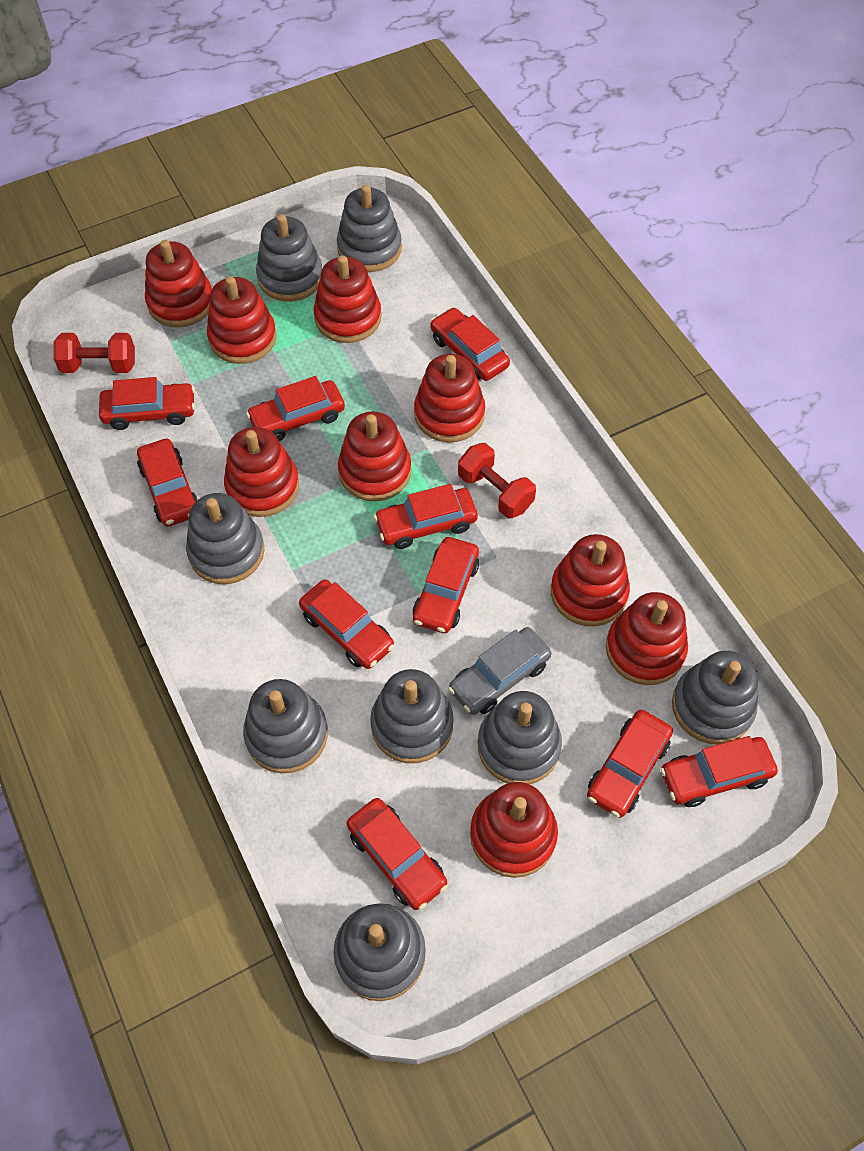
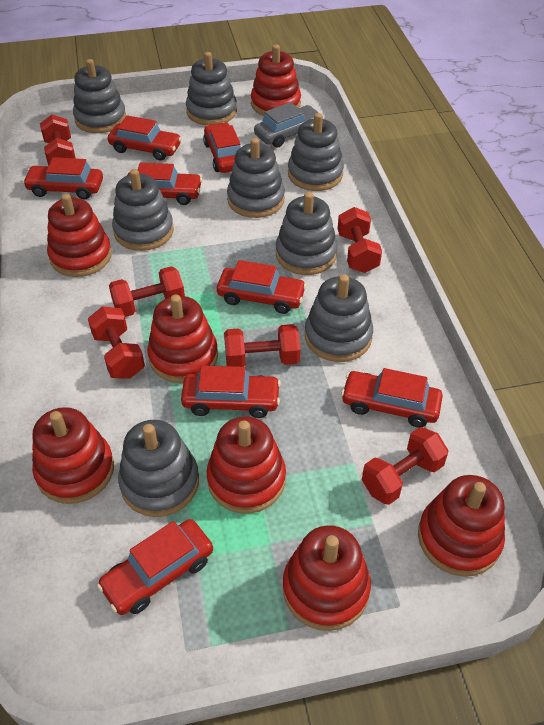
red car: [99,377,195,430] [137,439,198,526] [246,376,345,441] [299,579,395,669] [347,798,448,910] [374,484,478,549] [413,537,479,633] [430,307,510,381] [587,710,673,818] [660,736,778,807] = 10 -> [23,157,103,199] [97,519,213,615] [108,116,182,161] [127,163,202,205] [181,365,281,418] [203,122,241,173] [217,260,307,314] [341,368,443,427] = 8
red dumbbell: [53,333,135,373] [458,443,536,518] = 2 -> [40,115,76,166] [88,306,145,379] [109,266,185,317] [224,324,301,367] [338,207,382,273] [362,427,448,505] = 6
red stacking toy: [145,240,212,328] [207,276,276,364] [224,427,299,517] [313,255,381,343] [338,411,411,501] [414,354,485,443] [470,782,558,878] [551,534,630,626] [606,592,688,685] = 9 -> [32,407,114,504] [47,194,112,277] [147,295,218,383] [207,416,286,514] [251,45,301,116] [283,525,371,631] [418,475,505,577] = 7

